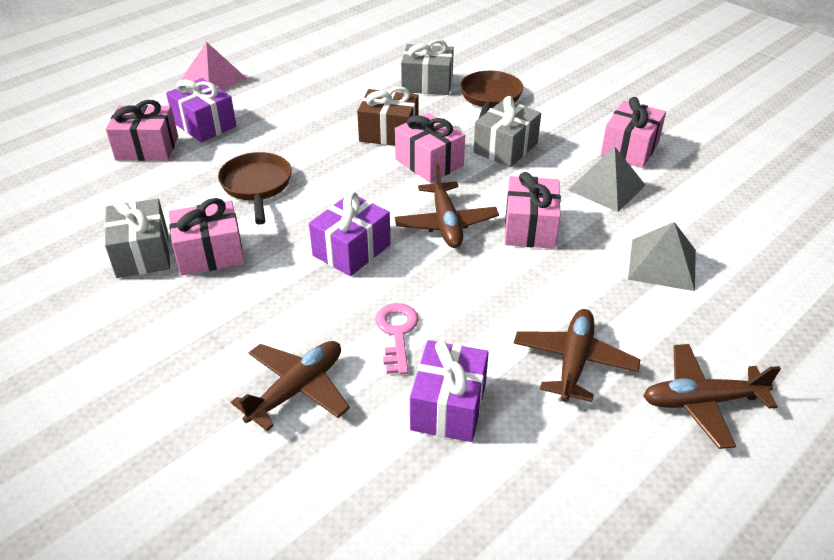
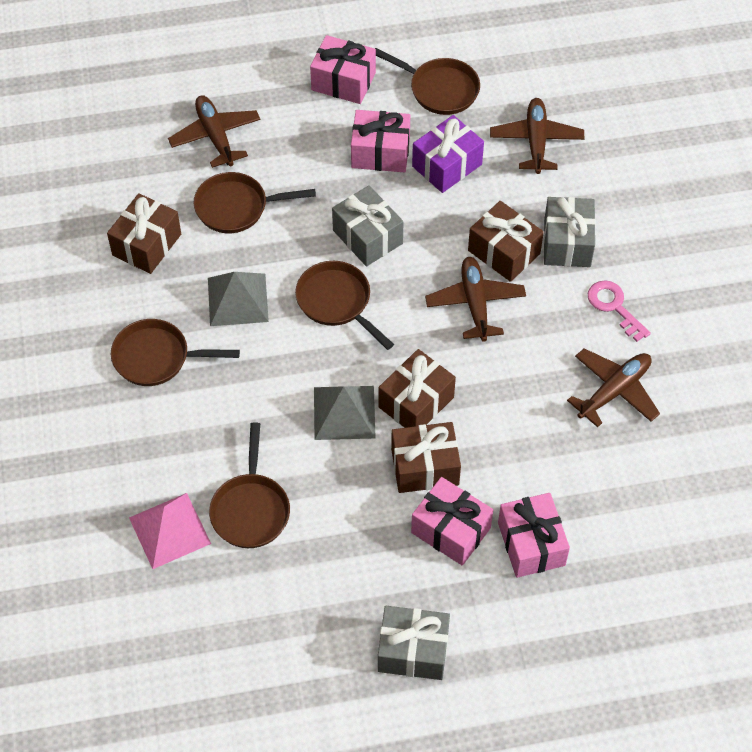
brown gift: [357,86,419,146] = 1 -> [107,193,181,274] [379,349,456,428] [391,422,461,493] [468,201,544,282] = 4
brown pan: [218,152,292,225] [460,71,523,118] = 2 -> [111,319,240,386] [193,172,316,233] [209,423,290,548] [295,261,394,350] [375,48,480,115] = 5
pink gift: [106,100,178,161] [169,198,245,276] [395,113,465,183] [505,172,561,249] [601,97,666,168] = 5 -> [310,35,376,104] [351,110,410,173] [411,477,493,566] [498,493,570,578] = 4
purple gift: [166,78,236,142] [309,192,391,276] [410,340,489,442] = 3 -> [412,115,484,193] = 1

